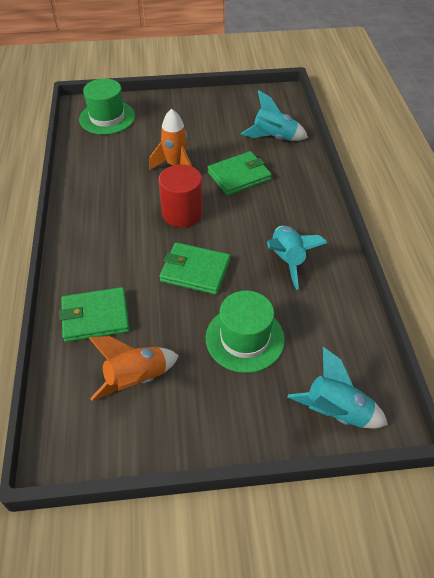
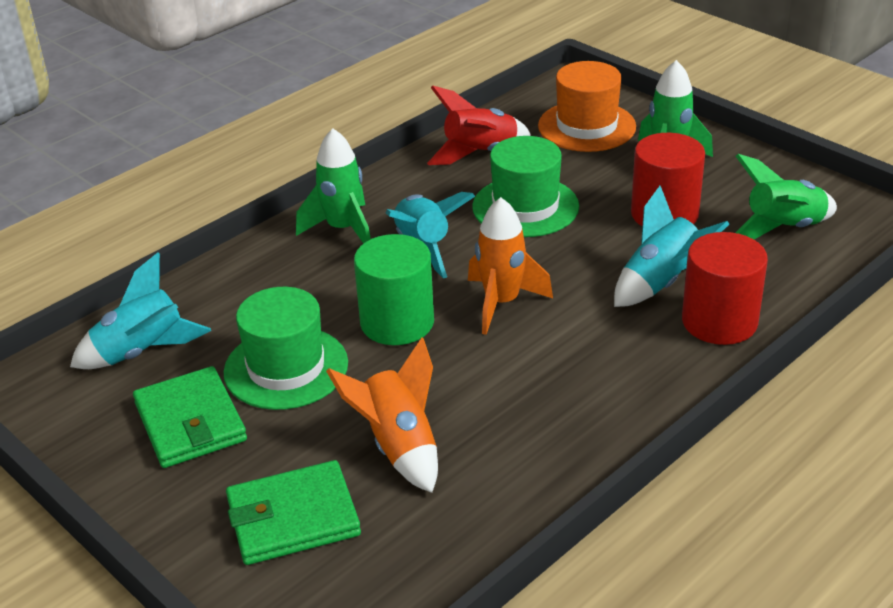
green cylinder: none = 0 -> [354,234,434,345] = 1
green rocket: none = 0 -> [296,129,371,244] [638,60,713,157] [735,154,837,239] = 3
green wallet: [59,287,129,342] [159,242,230,295] [207,151,272,196] = 3 -> [133,366,247,468] [226,460,361,565] = 2
orange hat: none = 0 -> [538,61,636,152] = 1
red cylinder: [158,164,203,227] = 1 -> [631,133,705,227] [682,232,768,345] = 2
red rocket: none = 0 -> [427,86,531,165] = 1

